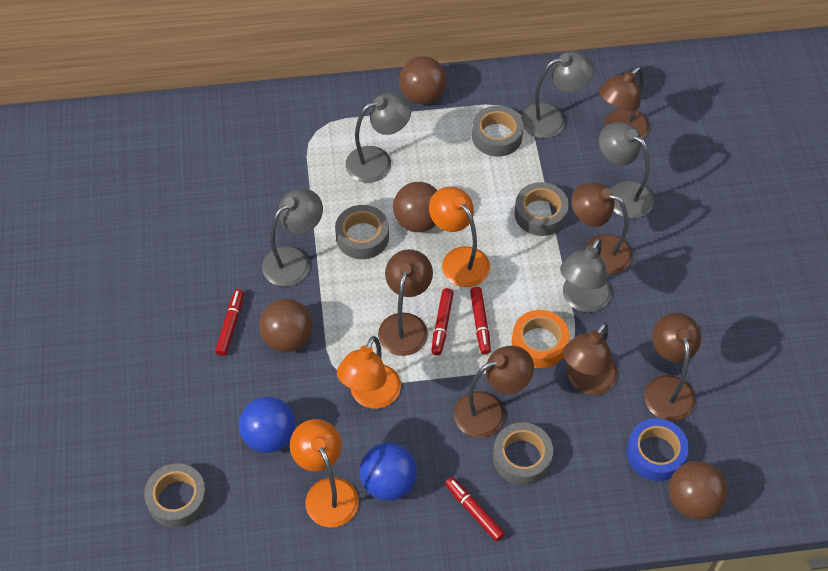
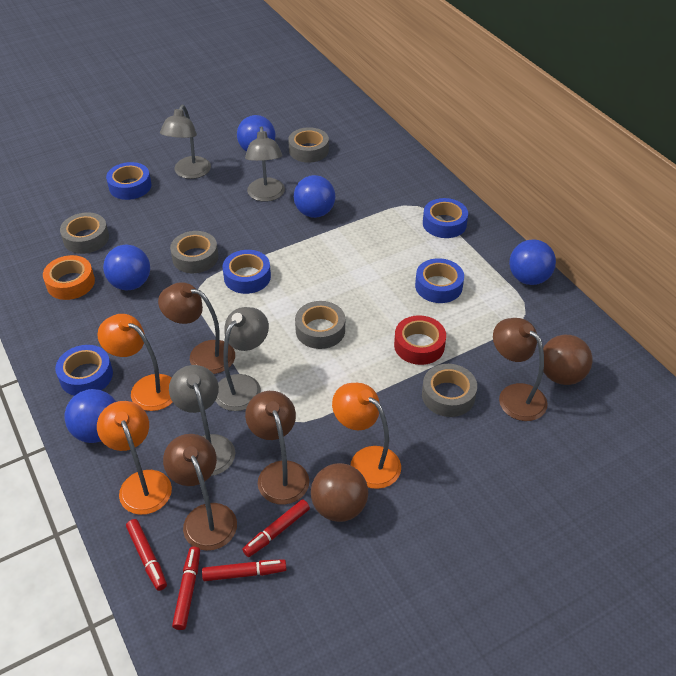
blue ball: [239,397,296,453] [360,443,417,501] = 2 -> [64,389,116,443] [103,245,150,291] [237,115,275,152] [294,175,335,218] [509,239,556,285] = 5
blue tape: [626,418,689,481] = 1 -> [55,345,113,396] [106,162,152,200] [222,250,271,294] [415,258,464,303] [423,198,468,238] = 5
brown ball: [259,299,313,352] [393,182,438,232] [399,56,447,104] [669,461,728,520] = 4 -> [311,463,368,522] [543,335,592,385] = 2
brown lamp: [378,249,433,356] [454,346,534,438] [563,322,618,395] [571,183,632,274] [599,67,649,139] [644,313,701,421] = 6 -> [158,282,235,374] [163,434,237,551] [245,391,309,505] [493,318,548,421] = 4
grey lamp: [262,189,323,287] [346,93,411,183] [521,51,594,138] [560,238,612,313] [599,122,654,219] = 5 -> [160,105,211,179] [169,365,235,476] [215,307,269,411] [245,126,285,202] = 4
red tape: none = 0 -> [394,315,446,365] = 1

